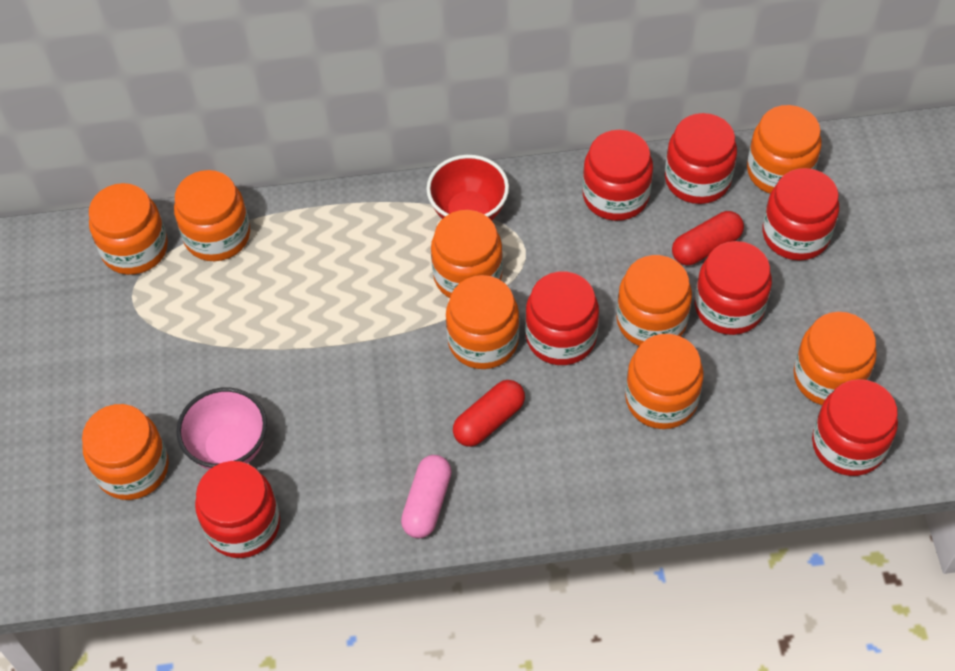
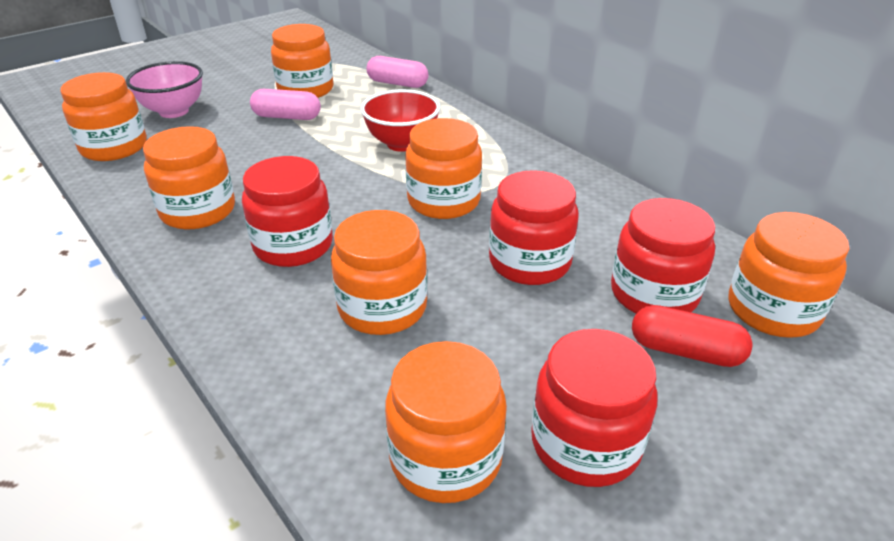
orange jar: [82,404,169,500] [89,183,168,275] [174,170,250,261] [431,210,503,298] [446,275,519,369] [616,255,692,346] [625,334,704,429] [747,105,822,194] [794,312,877,405] = 9 -> [60,72,147,161] [143,126,235,229] [271,24,333,98] [331,210,428,335] [385,341,507,503] [405,118,482,219] [729,212,849,338] = 7
pink capsule: [401,455,452,538] = 1 -> [250,89,321,120] [367,56,429,88] = 2
red capsule: [453,380,525,447] [672,211,744,265] = 2 -> [632,305,753,367] = 1
red jar: [195,461,280,558] [525,271,599,365] [582,130,653,221] [665,113,737,204] [695,241,772,335] [762,168,839,261] [812,379,898,476] = 7 -> [242,156,333,267] [489,170,579,285] [531,329,658,487] [611,198,715,314] = 4

